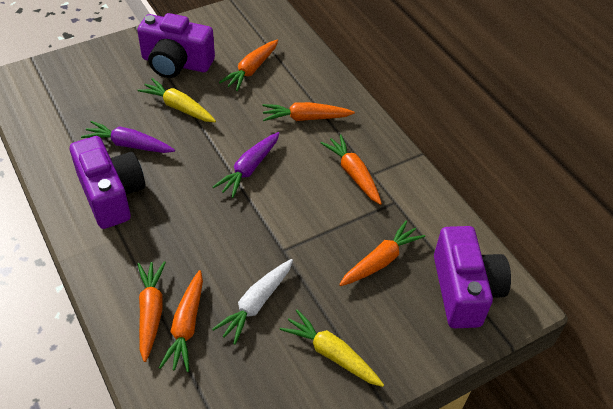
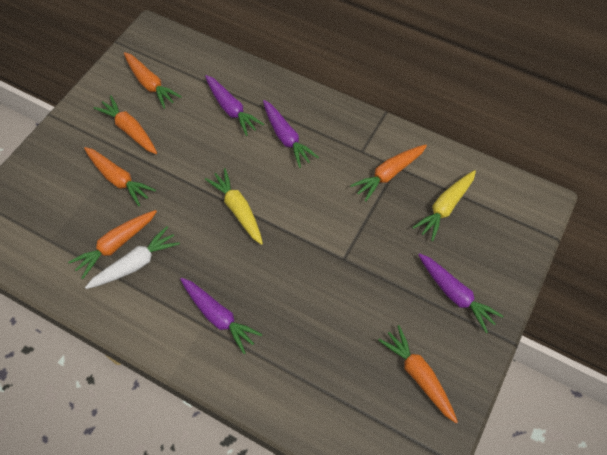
purple camera: [70,136,145,229] [137,13,215,78] [434,226,511,328] = 3 -> none = 0
purple carrot: [81,121,175,153] [213,132,279,198] = 2 -> [180,278,263,354] [205,75,264,136] [263,100,319,168] [418,253,504,333] = 4

